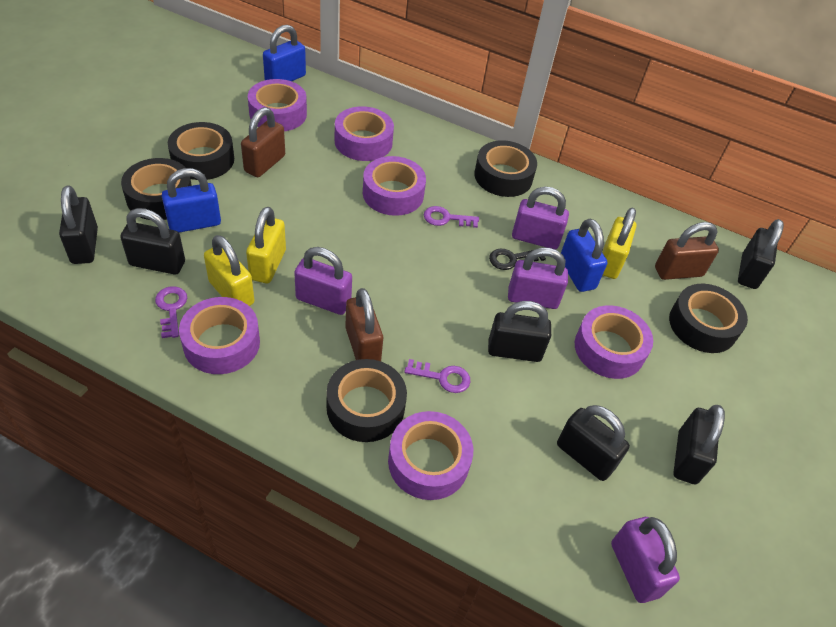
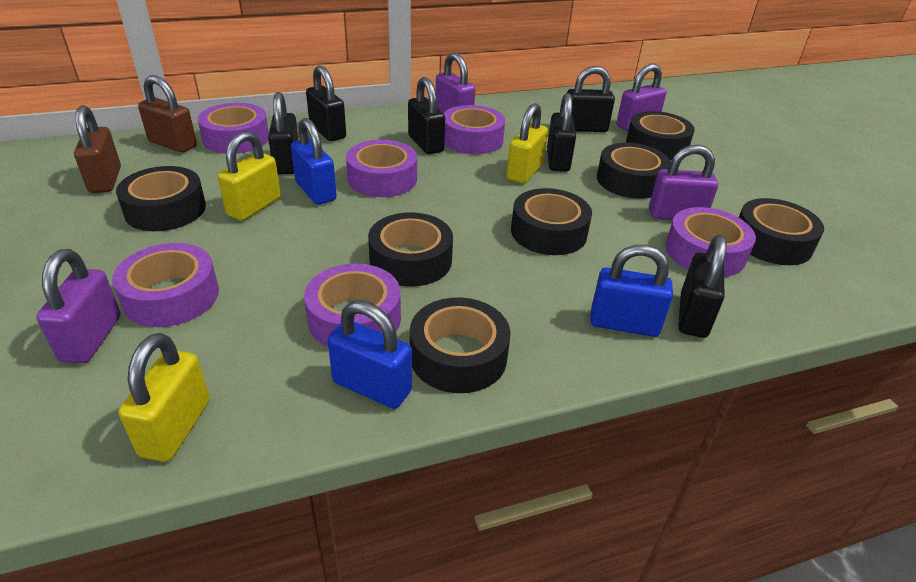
black key: [489,249,546,270] = 1 -> none = 0
black tape: [121,158,192,220] [168,122,234,180] [327,359,407,442] [475,140,537,197] [669,284,748,353] = 5 -> [116,166,206,231] [368,212,453,287] [410,297,511,393] [511,188,592,255] [597,143,670,199] [626,111,694,160] [739,198,824,265] = 7
brown padlock: [241,107,285,177] [345,288,383,361] [655,222,719,280] = 3 -> [74,105,121,193] [138,75,197,153] = 2
purple key: [155,286,187,338] [404,359,470,393] [424,206,479,228] = 3 -> none = 0

